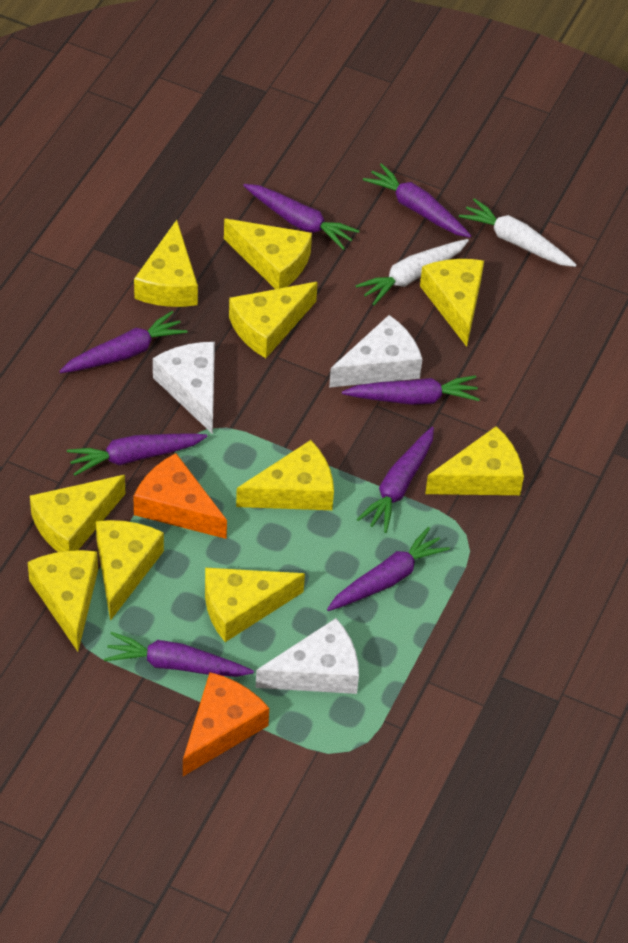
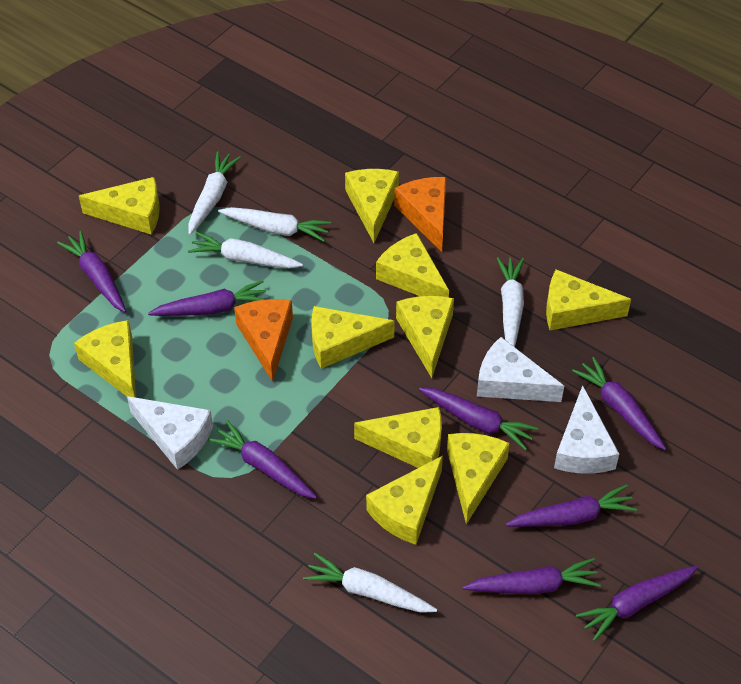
white carrot: [355,239,469,305] [459,198,577,267] = 2 -> [188,151,241,235] [188,232,303,268] [218,207,331,242] [303,553,437,613] [497,257,524,347] = 5

